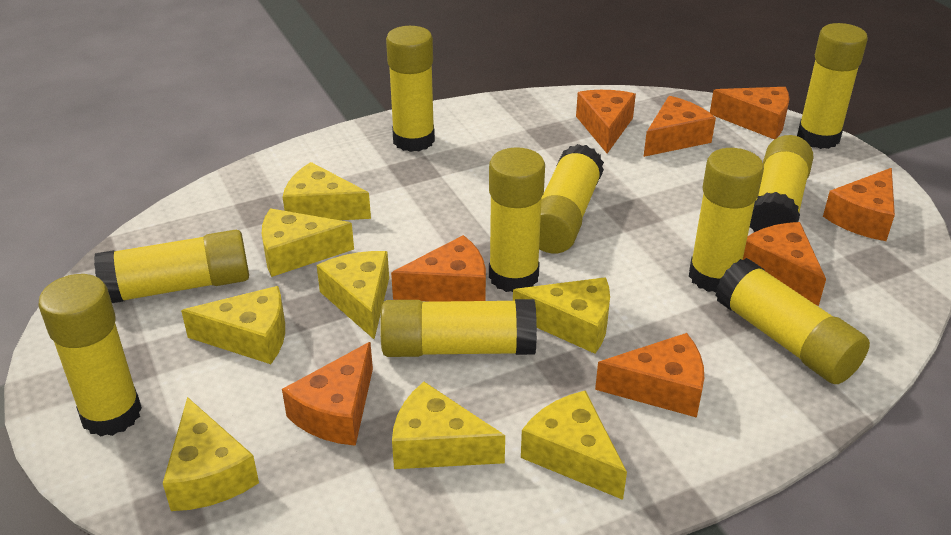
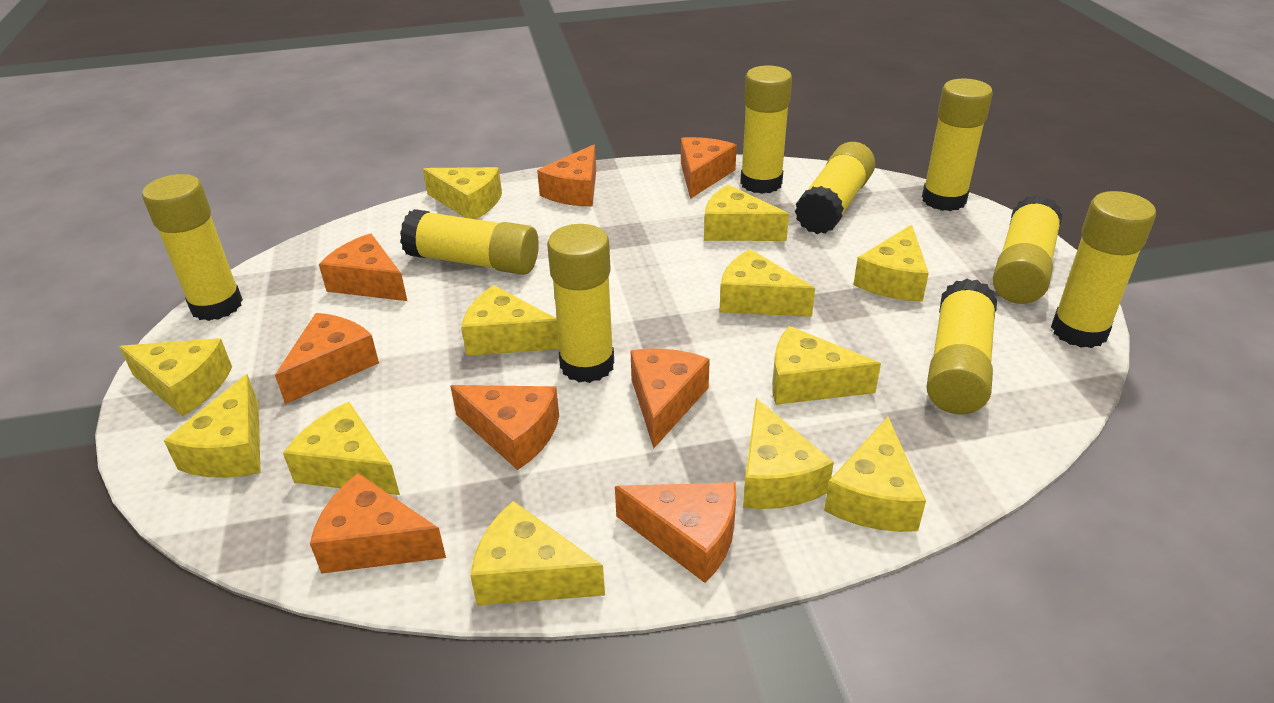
yellow cheese: [163,397,259,511] [181,286,285,364] [262,208,354,277] [283,162,371,220] [317,251,389,339] [392,382,505,469] [513,277,610,354] [521,390,627,500] = 8 -> [119,338,232,416] [164,374,261,478] [283,402,400,495] [423,167,502,219] [461,285,560,356] [470,501,605,605] [704,184,789,241] [719,249,815,317] [743,398,834,509] [772,326,881,405] [824,417,926,532] [853,224,929,301] = 12
yellow glue stick: [39,274,142,437] [94,230,249,303] [380,299,537,357] [386,26,435,152] [489,147,545,292] [539,144,604,254] [689,148,764,292] [715,258,870,384] [750,135,814,232] [797,23,868,149] = 10 -> [142,174,243,321] [400,209,539,275] [547,224,614,383] [740,65,792,194] [794,142,875,234] [922,78,993,211] [926,279,997,414] [993,195,1063,304] [1051,191,1156,348] = 9

